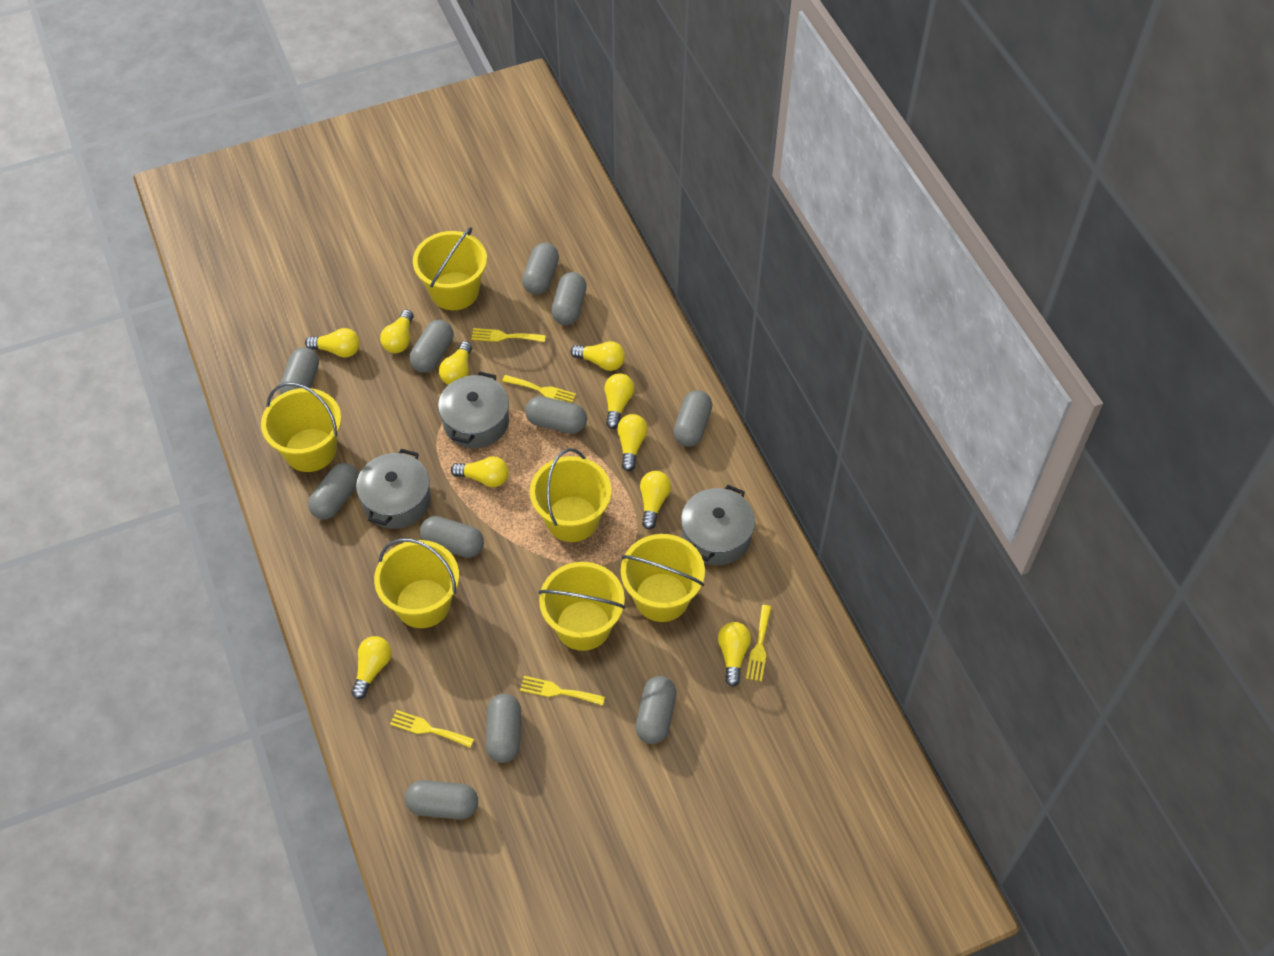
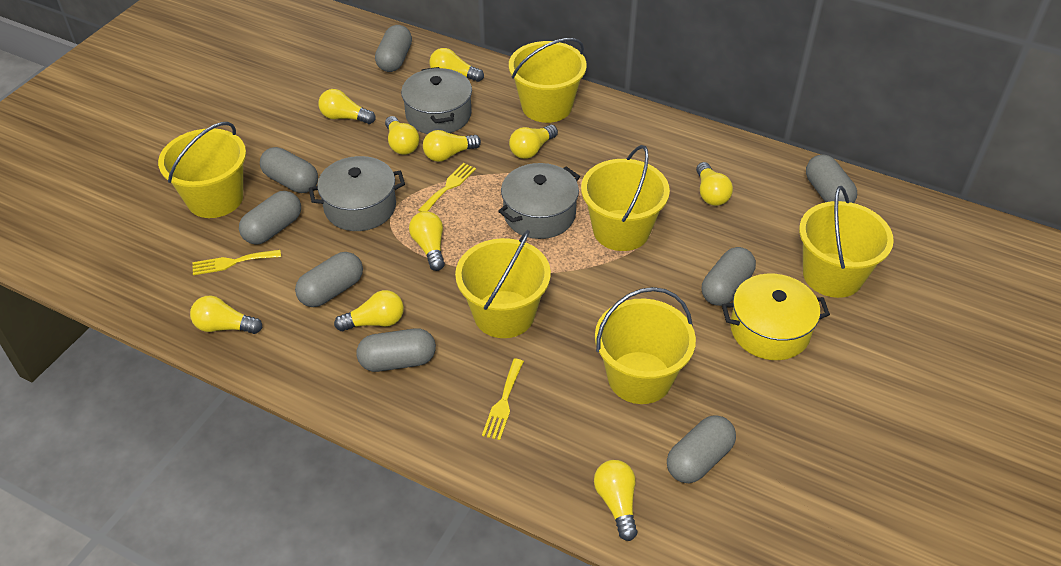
grey capsule: [279,347,319,394] [308,463,359,519] [405,780,478,820] [409,320,453,373] [420,516,484,558] [486,693,521,763] [522,243,559,294] [525,396,587,434] [551,272,587,325] [635,676,676,744] [673,390,712,447] = 11 -> [239,191,301,245] [260,147,318,193] [295,252,363,307] [357,328,436,372] [375,25,412,72] [667,415,736,483] [702,247,756,306] [806,154,857,203] = 8
yellow fork: [390,710,474,748] [471,328,546,342] [502,375,576,402] [520,676,605,705] [746,605,771,682] = 5 -> [192,250,281,275] [418,163,476,212] [482,358,524,440] = 3
yellow pot: none = 0 -> [722,274,830,360] = 1

